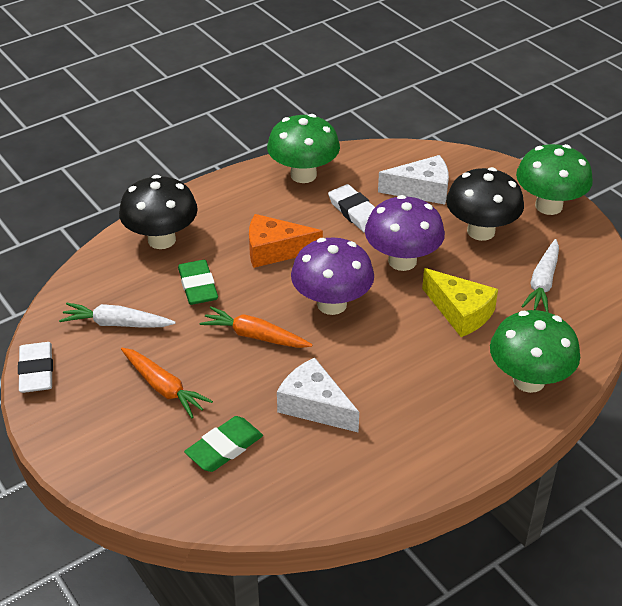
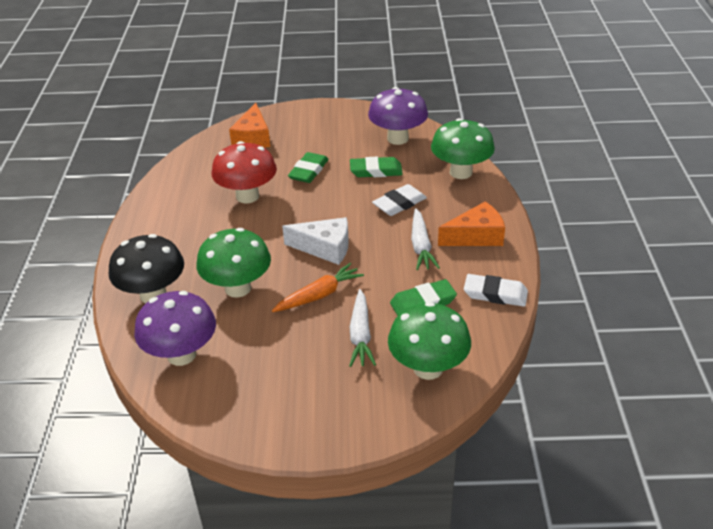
black mushroom: [119,175,198,249] [446,167,524,241] = 2 -> [109,234,184,303] = 1
green eraser: [178,260,218,305] [184,416,263,472] = 2 -> [288,152,329,183] [350,157,403,177] [390,279,457,316] = 3
orange carrot: [121,348,213,418] [200,307,313,348] = 2 -> [272,263,364,312] = 1
orange cheese: [249,214,323,268] = 1 -> [229,103,270,148] [438,201,505,246] = 2
red mushroom: none = 0 -> [212,141,277,204] = 1
white cheese: [277,357,359,432] [378,155,449,204] = 2 -> [282,217,349,265] = 1
yellow cheese: [422,268,498,337] = 1 -> none = 0

